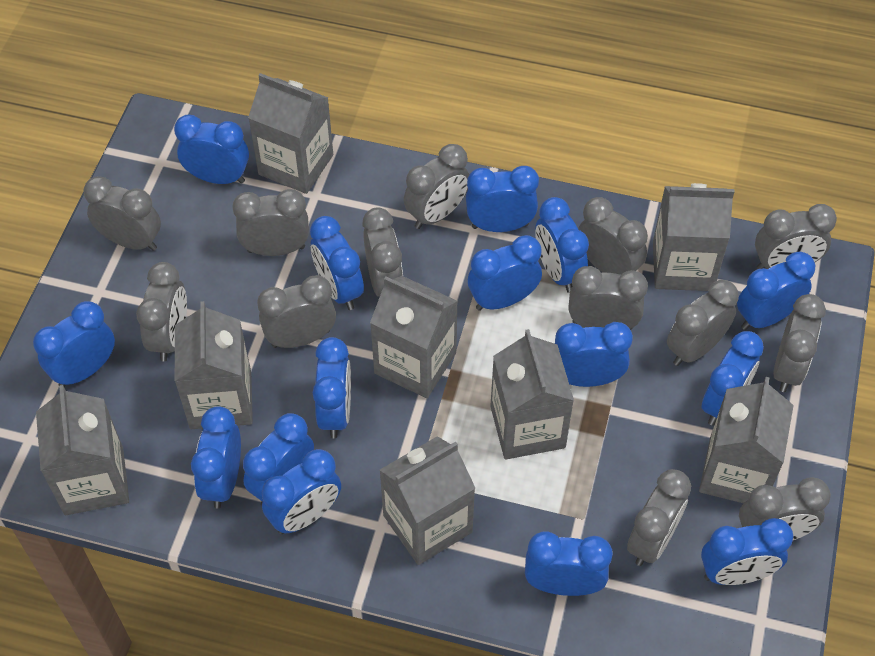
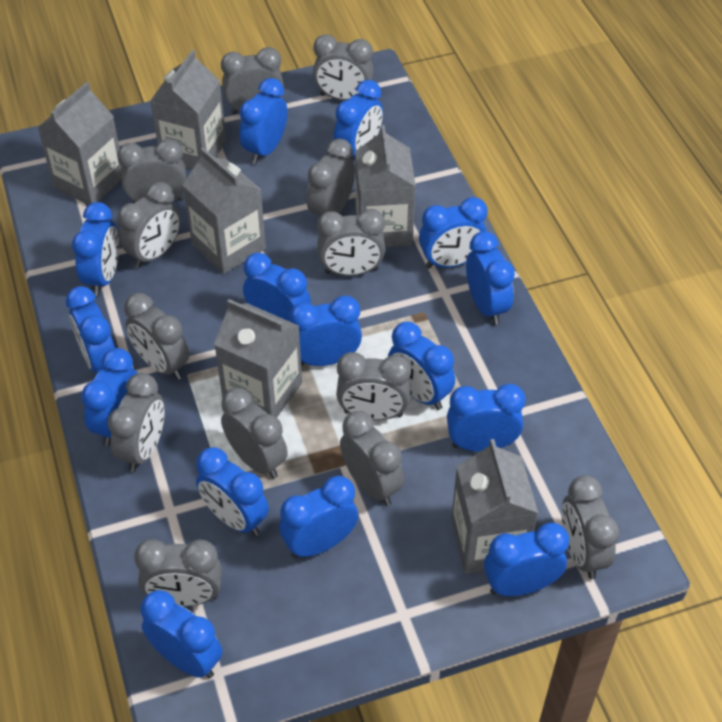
grey carton: [36,385,129,515] [175,301,253,429] [248,73,333,194] [370,276,458,398] [380,436,475,565] [490,329,574,460] [653,183,735,291] [699,377,794,503] = 8 -> [38,82,122,205] [150,50,226,170] [182,148,266,274] [214,299,302,418] [355,125,416,247] [451,439,538,574] = 6

